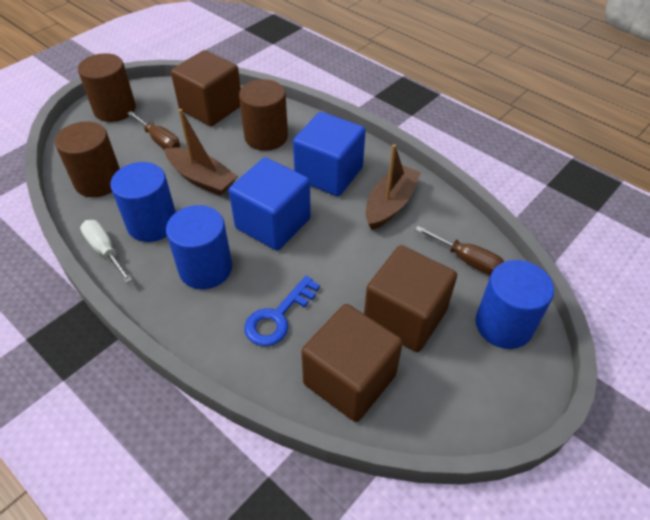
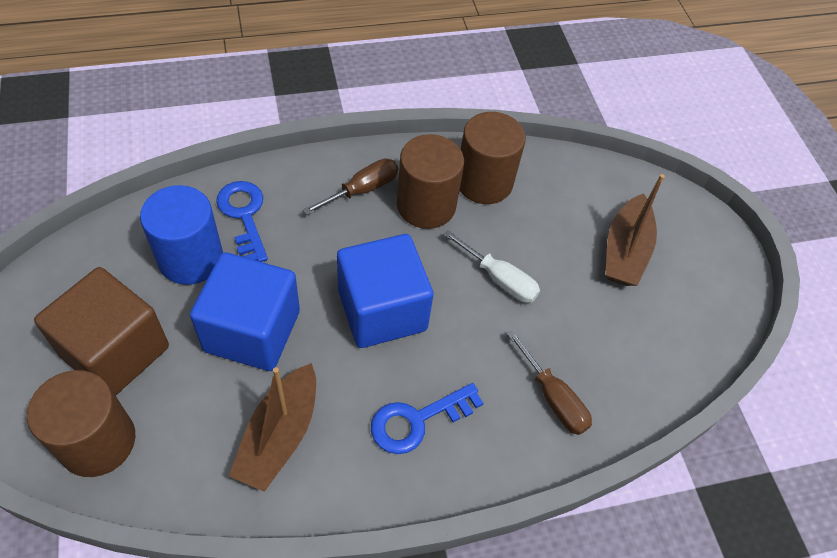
blue cylinder: [110,162,176,242] [166,205,232,289] [475,260,554,349] = 3 -> [140,185,223,285] = 1
blue key: [244,276,320,346] = 1 -> [216,181,268,262] [371,383,483,454] = 2
brown cube: [171,50,241,126] [301,304,403,422] [364,245,457,352] = 3 -> [34,267,169,396] = 1

